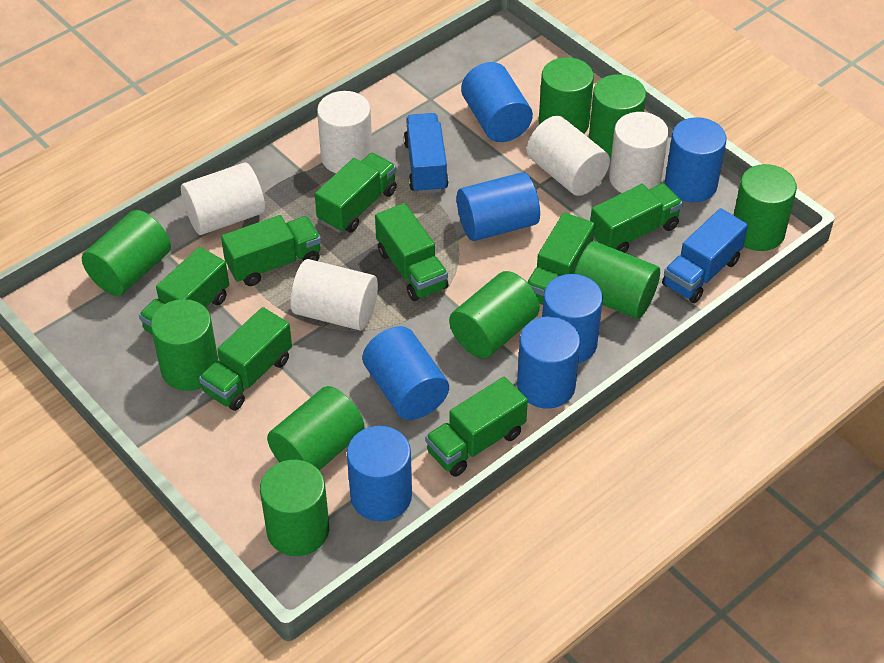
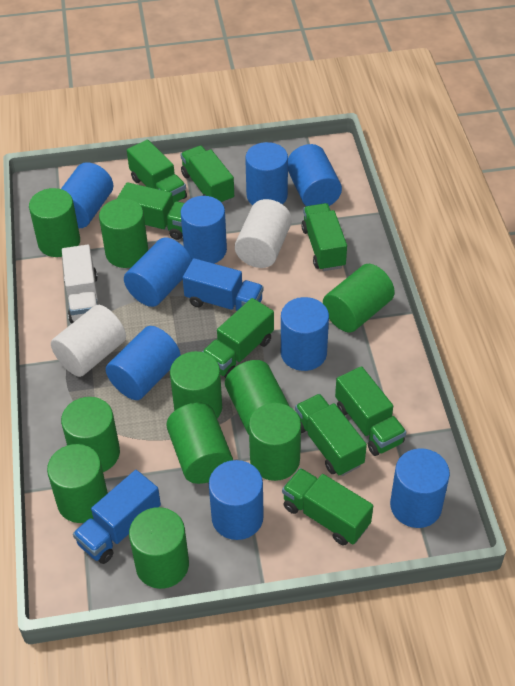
blue cylinder: [347,426,412,521] [362,326,449,420] [457,172,540,241] [461,62,533,142] [517,316,580,408] [542,274,603,363] [665,117,727,203] = 7 -> [61,162,113,228] [106,326,181,400] [124,237,192,307] [181,196,227,263] [209,460,264,540] [245,142,288,205] [281,297,329,371] [288,144,342,206] [390,448,450,528] = 9
green cylinder: [82,210,171,296] [151,299,218,391] [260,460,329,556] [267,386,365,470] [449,271,540,359] [539,57,594,134] [574,241,660,319] [589,74,646,157] [734,164,797,251] = 9 -> [29,188,80,257] [47,444,108,523] [61,397,120,472] [99,198,148,268] [129,507,189,589] [166,402,233,484] [170,351,222,418] [225,360,290,434] [249,403,301,481] [323,264,395,333] = 10
white cylinder: [181,162,265,235] [290,259,378,331] [317,91,373,173] [527,116,610,196] [609,112,669,193] = 5 -> [51,305,126,377] [235,199,292,268] = 2
white truck: none = 0 -> [62,245,98,323] = 1

